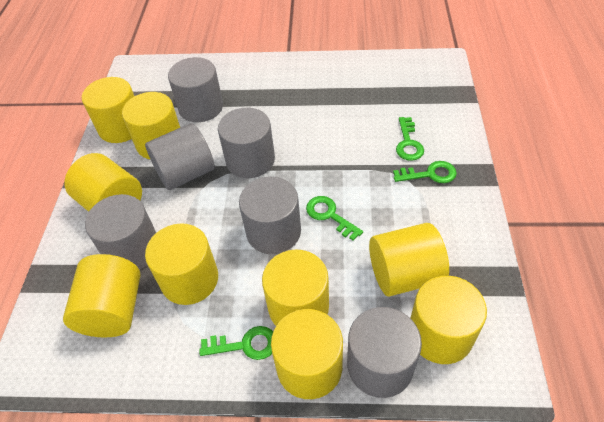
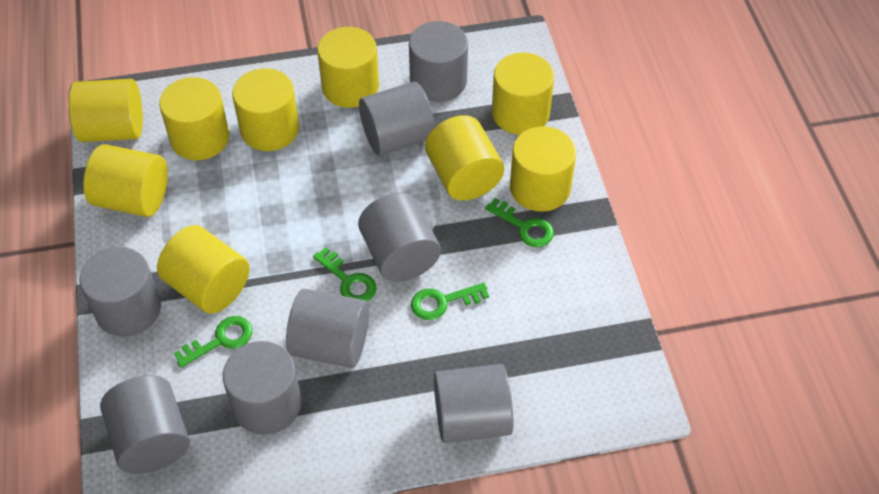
grey cylinder: [85,194,156,270] [145,123,215,190] [168,57,223,122] [218,108,275,178] [239,177,301,254] [347,307,422,398] = 6 -> [79,247,161,337] [100,375,190,474] [223,341,302,435] [286,289,369,368] [358,193,441,282] [359,82,435,156] [409,21,468,102] [434,364,514,443] = 8

